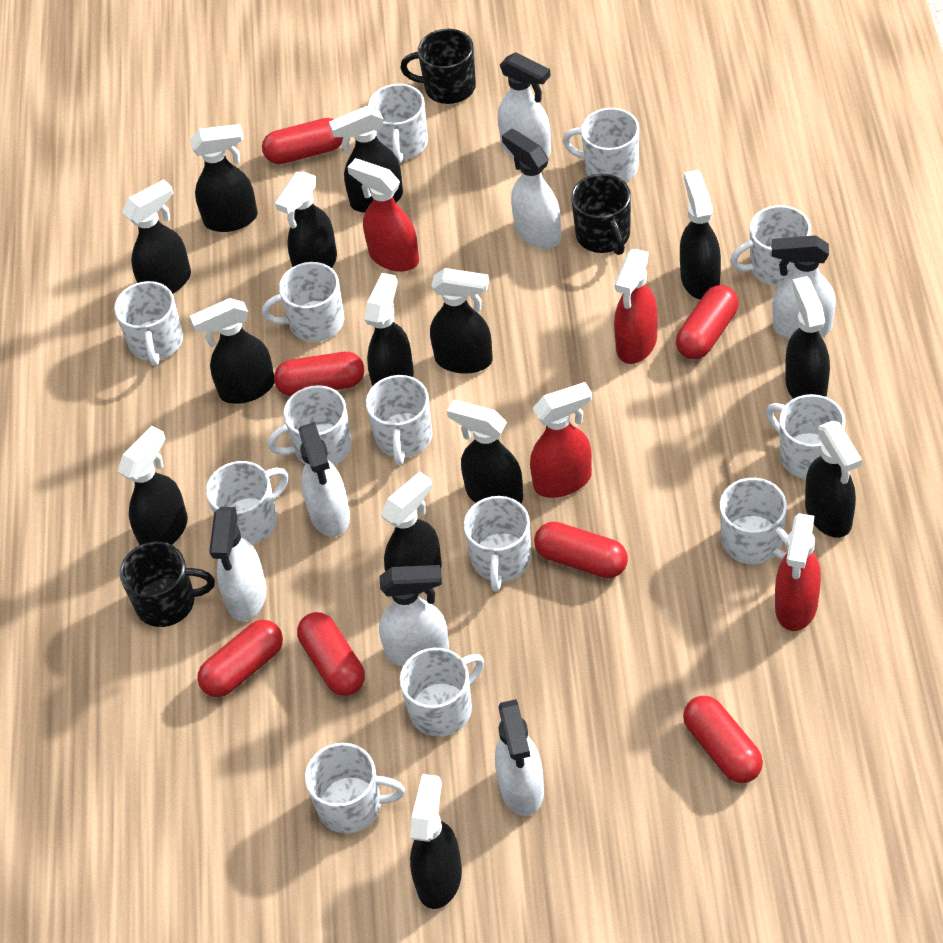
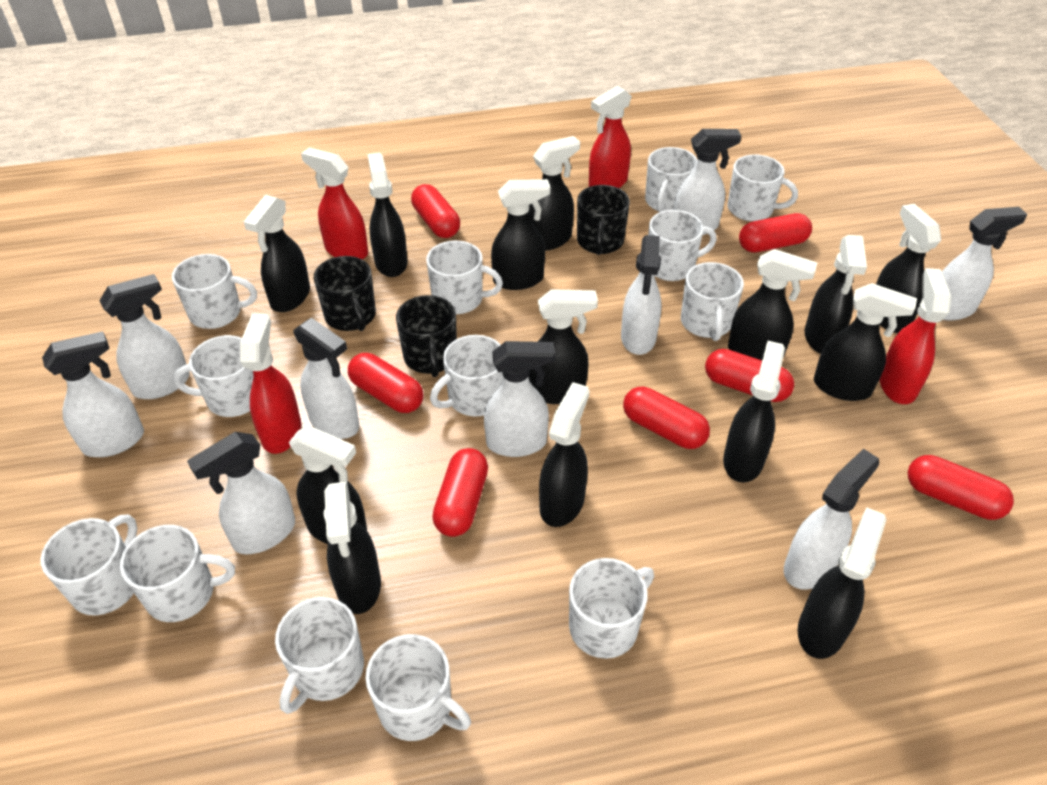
white spray bottle: [209,507,267,621] [299,422,350,537] [379,565,449,666] [495,699,544,816] [498,52,551,157] [502,128,561,249] [772,235,836,339] = 7 -> [42,331,144,457] [99,274,190,399] [187,432,295,554] [293,317,359,439] [484,341,555,457] [621,235,661,355] [673,129,742,235] [784,449,879,590] [942,207,1027,320] = 9

